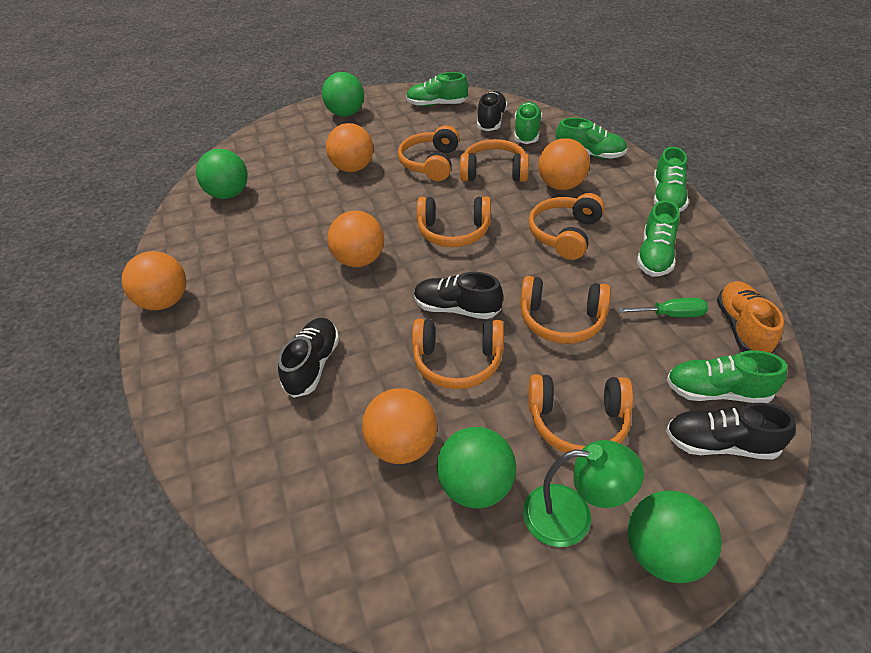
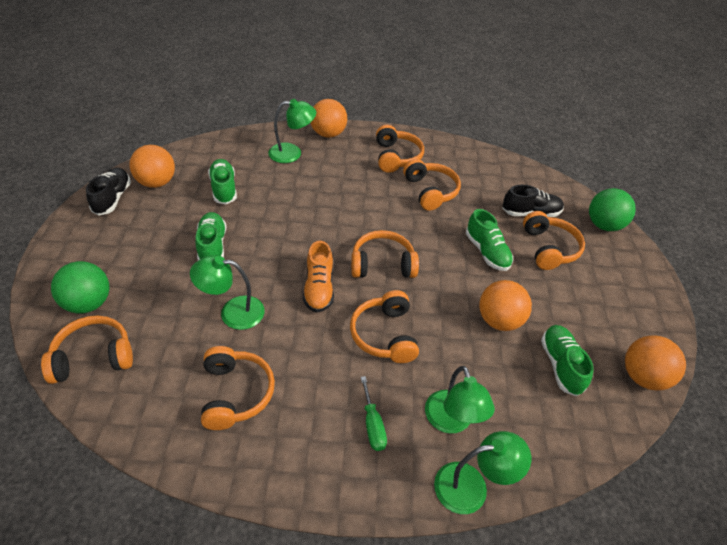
black shoe: [278,318,339,398] [414,272,503,319] [477,91,507,131] [666,403,796,460] = 4 -> [86,168,131,216] [502,185,564,217] = 2
green ball: [196,149,248,199] [322,72,364,117] [437,427,516,509] [628,490,722,583] = 4 -> [51,261,109,314] [589,188,636,231] = 2
green lamp: [523,440,644,547] = 1 -> [190,255,265,330] [268,99,316,163] [425,366,495,433] [434,431,531,514] = 4
green shoe: [406,72,468,106] [514,102,542,144] [556,118,627,159] [637,200,680,277] [654,147,689,212] [667,350,787,403] = 6 -> [195,212,226,260] [208,159,237,204] [466,209,513,271] [541,325,594,396] = 4
orange ball: [122,251,186,310] [326,123,373,172] [328,211,384,267] [362,388,437,464] [538,138,590,190] = 5 -> [130,145,175,188] [310,99,347,138] [479,280,532,331] [625,335,686,391] = 4

